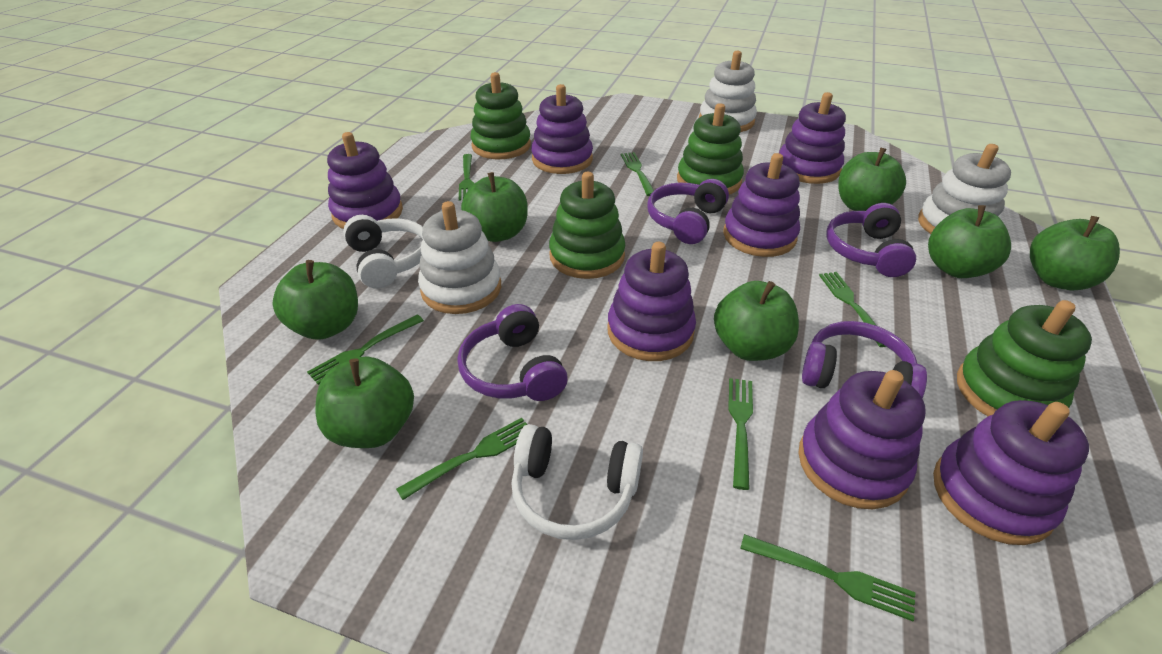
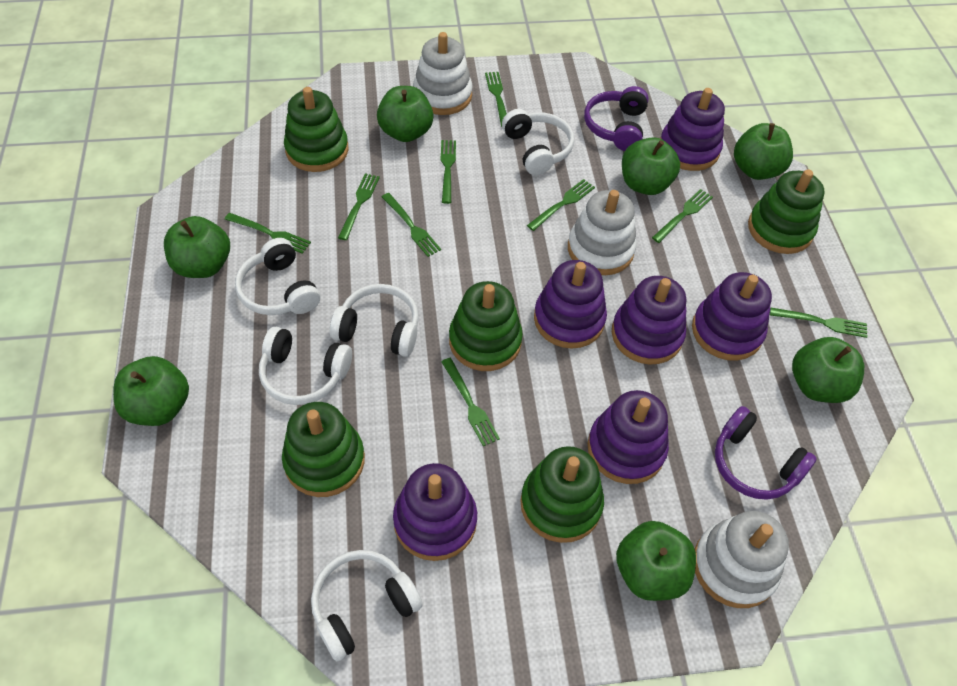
green fork: [307,315,424,385] [396,418,527,500] [459,154,475,201] [621,152,654,196] [728,378,753,490] [740,534,915,621] [819,272,886,347] = 7 -> [225,213,311,254] [338,173,380,240] [382,193,441,257] [441,140,456,204] [441,358,500,446] [485,72,507,127] [527,179,595,231] [652,189,713,243] [770,307,868,338] = 9
green stacking toy: [471,72,531,159] [549,172,626,279] [677,103,744,195] [957,300,1092,416] = 4 -> [282,402,365,497] [284,87,349,172] [449,281,523,371] [520,446,604,543] [748,169,824,254] = 5
purple headphones: [457,304,568,401] [648,179,729,244] [802,321,927,399] [826,203,916,277] = 4 -> [584,86,648,151] [715,406,817,500] = 2
purple stacking toy: [327,132,403,229] [531,84,593,174] [607,242,696,361] [723,153,800,257] [779,92,846,184] [798,370,926,509] [933,400,1089,545] = 7 -> [393,463,477,561] [534,260,607,349] [587,390,669,484] [612,276,686,365] [660,88,725,171] [692,272,772,361] = 6
white headphones: [343,215,423,289] [511,424,643,540] = 2 -> [235,238,320,315] [259,327,352,405] [311,550,423,661] [330,284,419,357] [502,109,574,175] = 5

